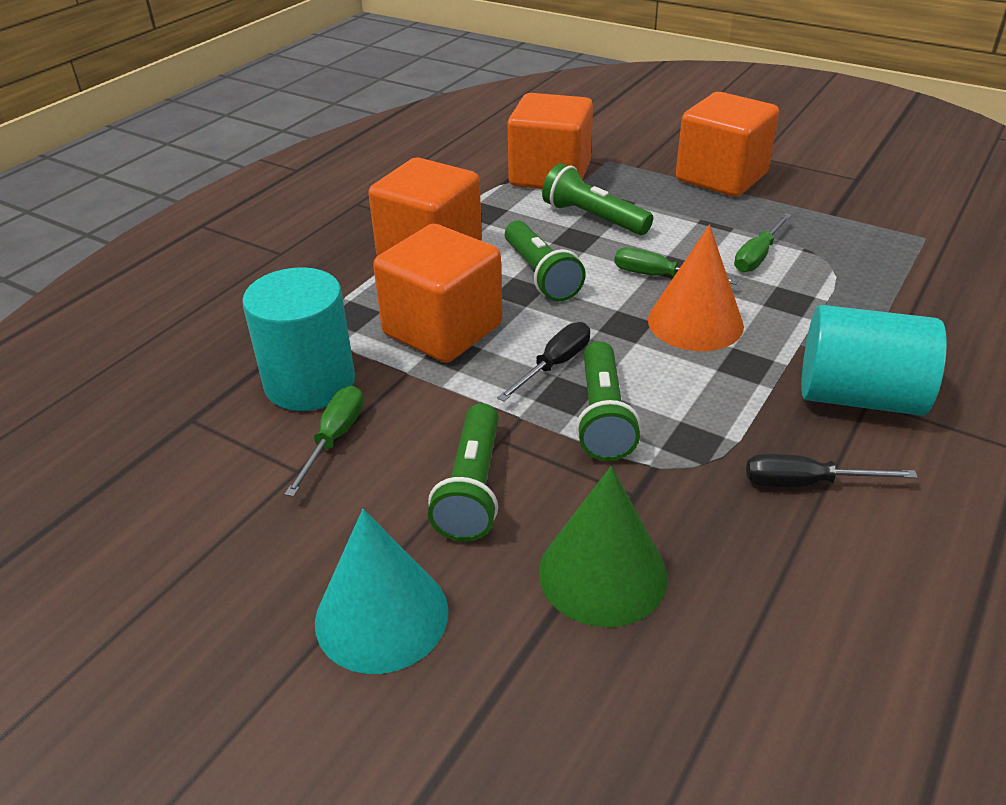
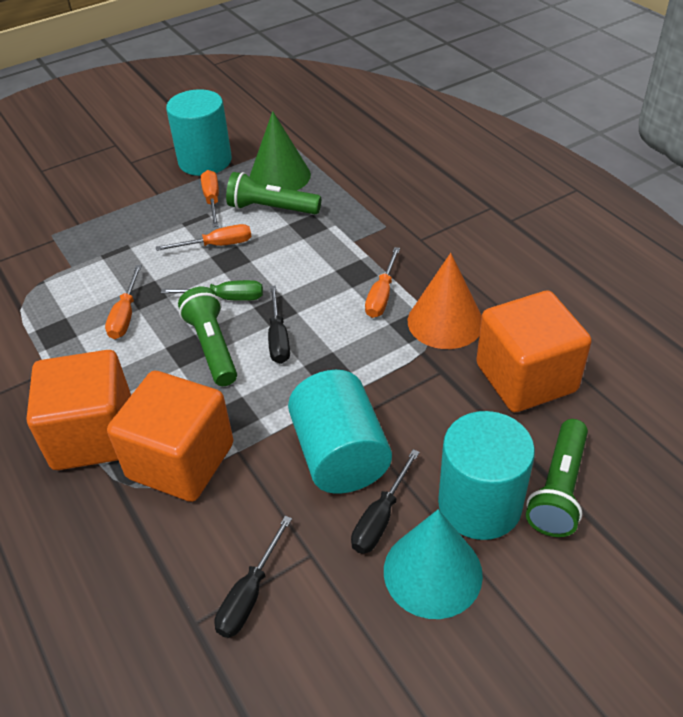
black screwdriver: [497,322,590,402] [746,454,918,487] = 2 -> [214,516,292,638] [268,285,290,364] [351,449,420,554] = 3
green flashlight: [428,403,499,541] [505,220,586,302] [542,163,653,235] [576,341,641,461] = 4 -> [178,287,237,386] [226,172,321,214] [526,419,588,537] = 3
green screwdriver: [285,386,363,497] [614,247,738,285] [734,213,792,273] = 3 -> [161,280,263,301] = 1
orange cube: [368,157,482,256] [373,224,503,363] [508,93,593,189] [676,92,779,197] = 4 -> [27,350,131,470] [107,371,234,502] [476,290,592,412] = 3
orange screwdriver: none = 0 -> [105,265,142,339] [156,224,252,251] [201,170,219,227] [365,247,400,318] = 4
turquoise cylinder: [243,267,355,411] [801,305,947,416] = 2 -> [166,89,232,176] [288,370,392,493] [438,411,535,540] = 3

